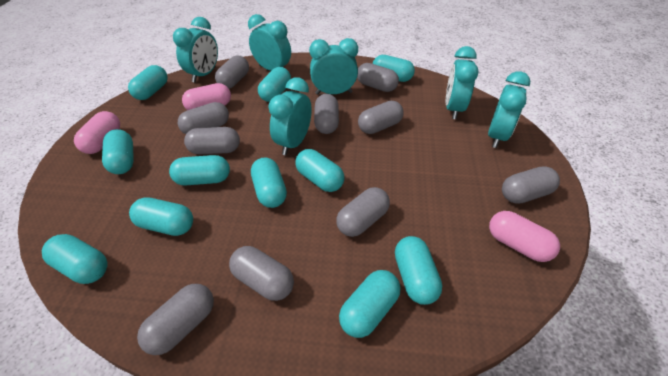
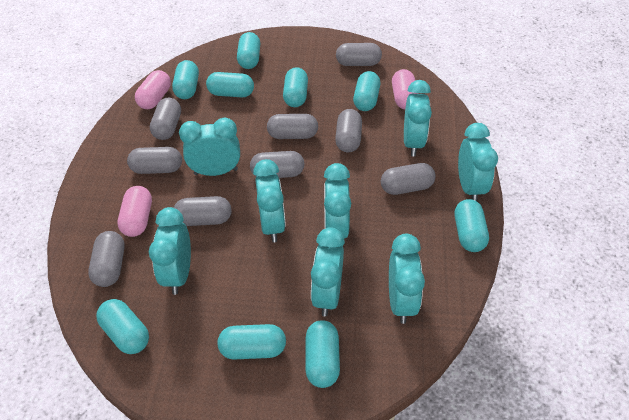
grey capsule: [137,284,214,355] [178,102,229,134] [184,127,240,154] [215,56,249,89] [229,246,294,301] [314,94,339,134] [336,187,390,237] [357,63,399,92] [358,101,404,134] [502,166,560,204] = 10 -> [88,231,125,287] [127,147,182,174] [150,98,181,140] [174,196,232,226] [250,151,304,178] [267,114,318,139] [335,109,362,152] [336,43,382,66] [381,163,436,195] = 9
turquoise capsule: [42,234,107,284] [102,129,134,174] [128,65,168,100] [129,197,193,236] [169,155,230,186] [251,157,287,208] [258,67,291,102] [295,149,344,192] [339,270,401,338] [373,55,415,82] [395,236,442,305] = 11 -> [96,299,149,354] [172,60,199,99] [206,72,254,97] [218,324,286,360] [237,32,261,69] [283,67,308,107] [305,320,340,388] [353,71,380,111] [455,199,489,252] = 9
turquoise clock: [173,17,218,83] [248,14,291,71] [268,77,312,155] [309,38,358,94] [446,46,478,119] [488,71,530,148] = 6 -> [149,207,191,295] [179,118,240,176] [253,159,286,242] [311,227,345,317] [324,163,351,239] [389,234,425,324] [404,80,432,156] [458,123,498,201] = 8

